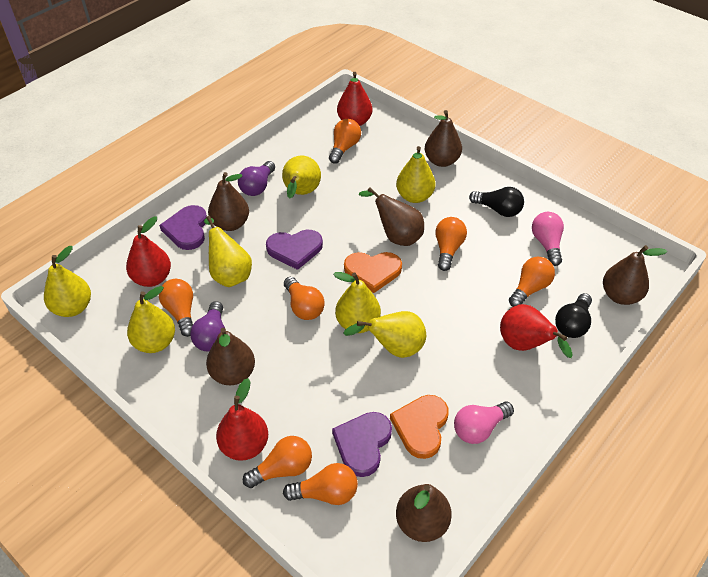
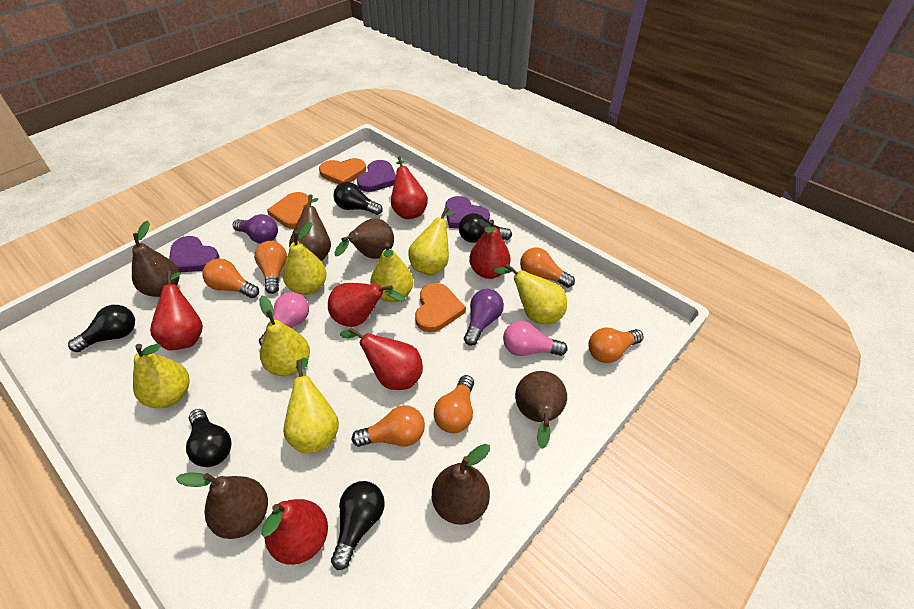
black light bulb: [469,187,524,217] [555,293,592,338] = 2 -> [68,305,135,352] [186,409,231,467] [331,481,385,570] [333,182,383,215] [459,213,512,243] = 5
orange heart: [344,252,402,293] [390,395,449,459] = 2 -> [267,192,309,229] [319,158,366,185] [415,283,466,332] = 3
orange light bulb: [159,279,193,337] [243,436,312,488] [283,463,358,505] [284,277,325,320] [329,119,361,164] [435,217,467,271] [509,257,555,307] = 7 -> [203,259,259,298] [254,241,287,294] [352,405,425,447] [434,375,474,433] [520,247,575,288] [588,328,644,363] = 6
red pear: [126,216,171,287] [216,378,268,461] [337,72,372,126] [500,304,573,358] = 4 -> [150,271,203,350] [261,499,328,565] [328,283,406,327] [340,327,423,390] [391,156,428,219] [469,220,510,279] = 6

